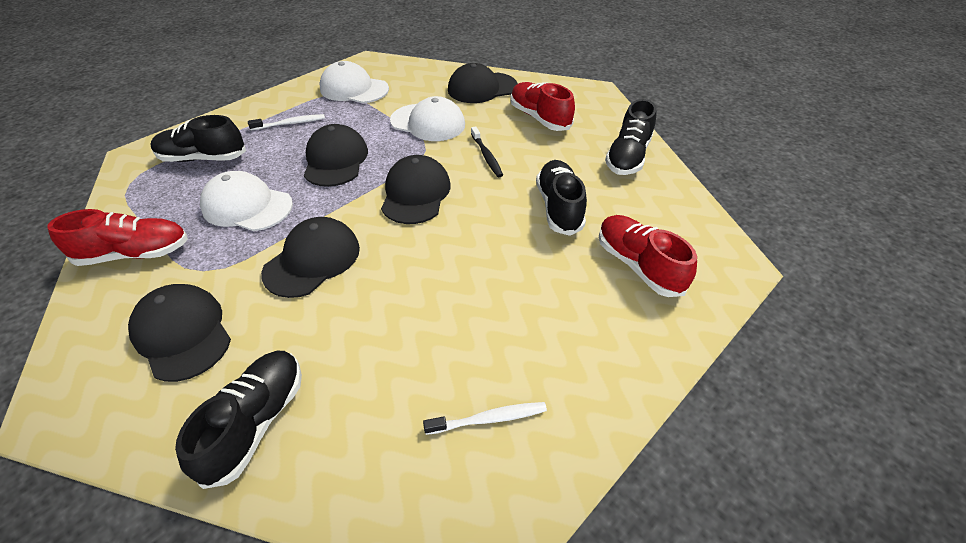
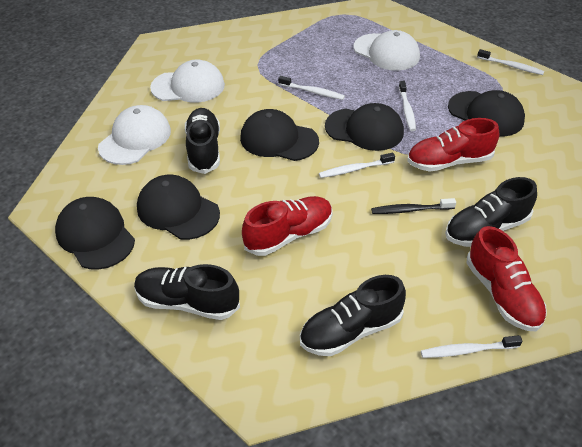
white toothbrush: [248,114,325,130] [423,402,547,435] = 2 -> [278,76,345,100] [319,153,395,178] [399,81,416,131] [421,335,523,358] [477,49,545,75] = 5

